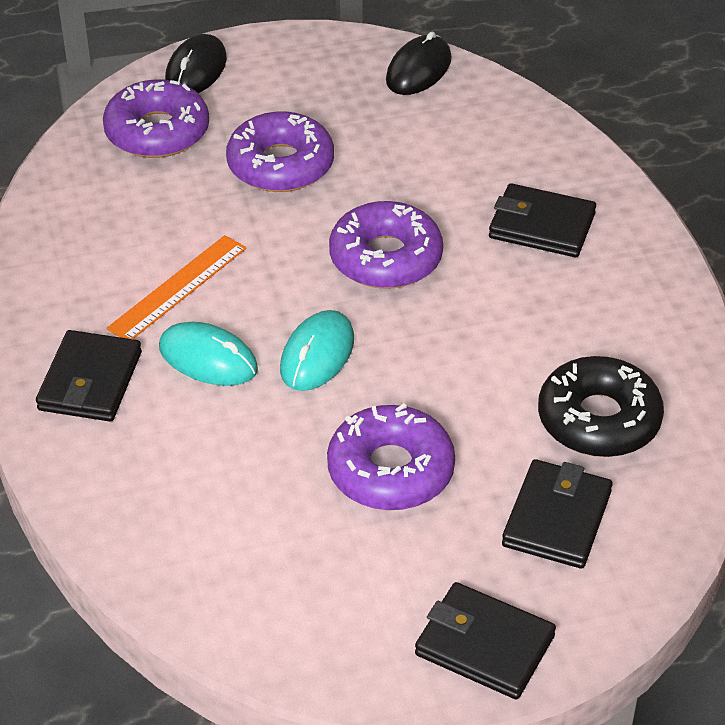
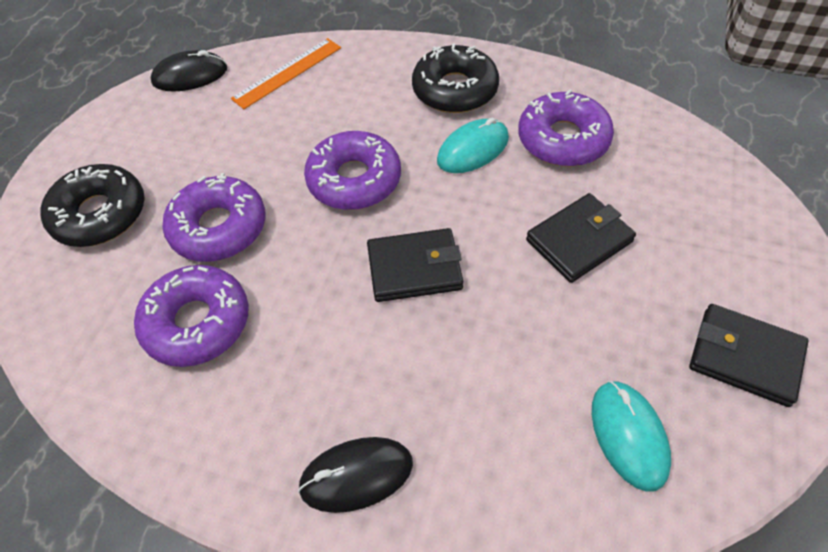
black donut: [538,356,664,457] = 1 -> [40,164,145,247] [412,43,499,113] = 2
black wallet: [36,330,142,422] [415,582,556,700] [489,183,596,257] [502,459,613,569] = 4 -> [367,228,463,302] [526,193,636,283] [689,304,809,407] = 3

